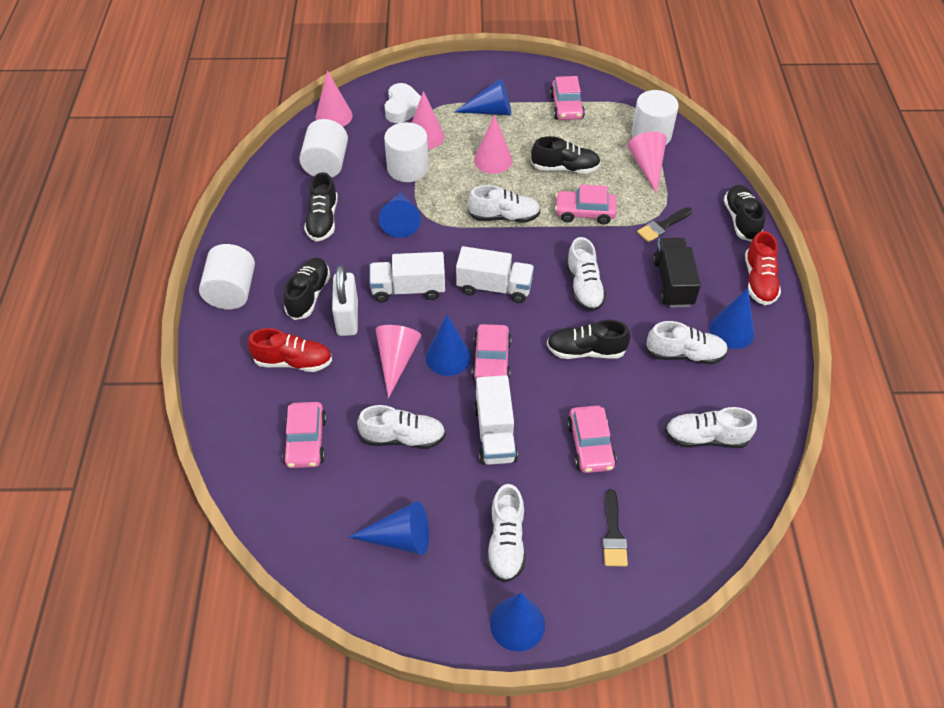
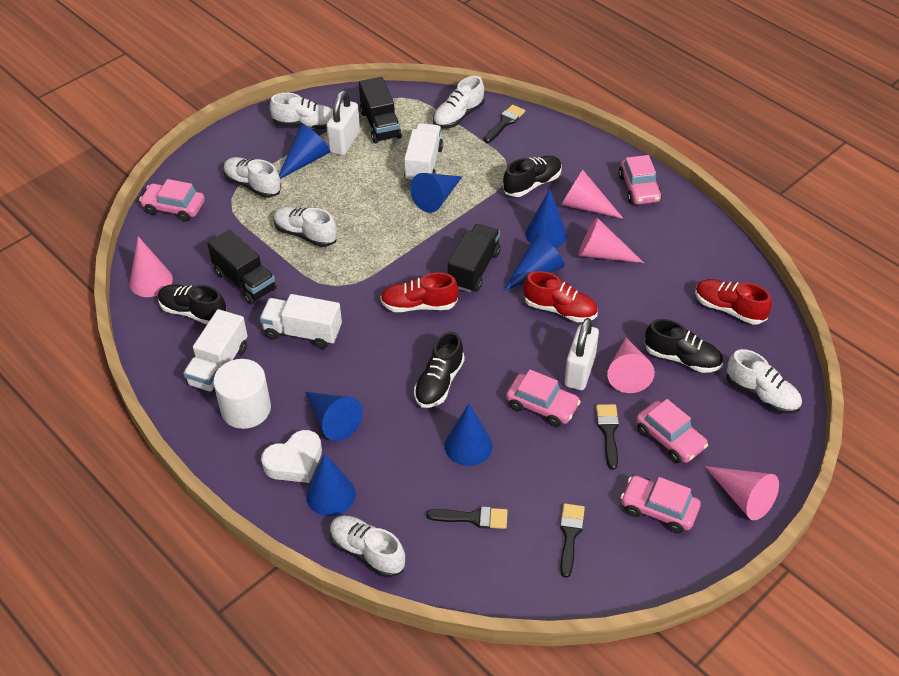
black brush: [603,489,628,567] [637,207,692,242] = 2 -> [426,506,508,529] [484,105,525,143] [560,503,585,578] [596,404,619,469] = 4
black shoe: [284,258,330,320] [304,172,338,242] [531,136,601,174] [547,320,631,359] [724,185,765,241] = 5 -> [158,284,227,324] [414,332,465,408] [503,155,562,197] [645,319,723,373] = 4
black truck: [653,238,701,308] = 1 -> [207,230,277,305] [359,77,402,143] [448,224,501,292] = 3
blue cone: [348,501,429,555] [379,192,421,238] [425,315,471,376] [454,78,511,115] [490,593,545,652] [709,288,754,349] = 6 -> [279,125,330,179] [305,392,363,441] [306,453,356,516] [410,173,462,213] [445,403,493,466] [503,234,565,291] [525,189,567,248] = 7
red shoe: [248,328,332,372] [745,231,781,305] = 2 -> [380,272,459,312] [524,271,598,322] [695,279,772,325] = 3
white cylinder: [199,244,255,309] [299,119,348,178] [384,122,429,182] [631,90,679,145] = 4 -> [213,359,271,429] = 1
white padlock: [332,265,358,336] = 1 -> [326,90,360,156] [564,318,599,390] = 2

